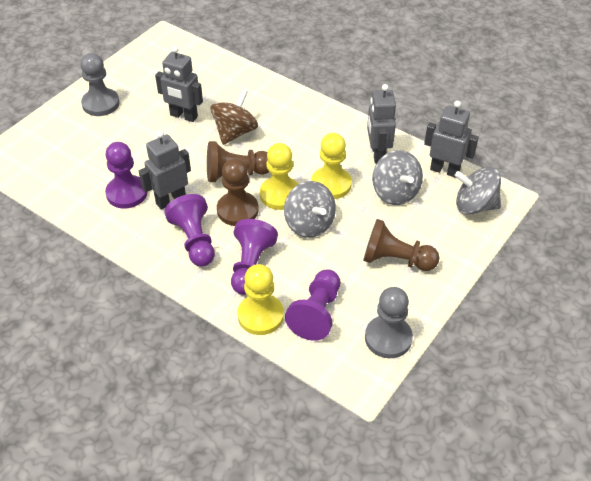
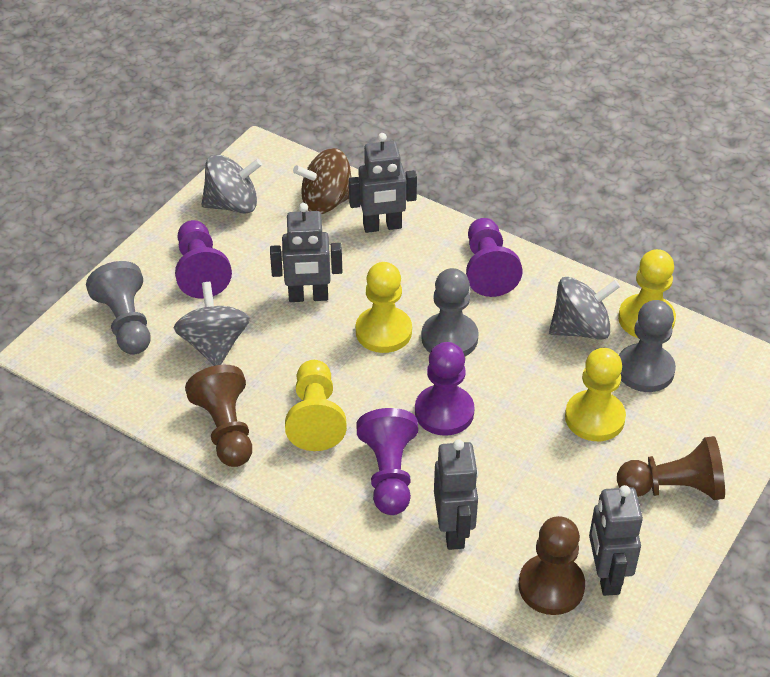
grey pawn: [80,53,120,116] [365,287,413,358] = 2 -> [86,261,150,355] [421,268,479,356] [619,300,676,392] = 3
yellow pawn: [238,264,284,335] [260,143,298,210] [311,133,352,199] = 3 -> [285,360,347,451] [356,262,412,353] [565,348,626,441] [618,249,676,338] = 4

